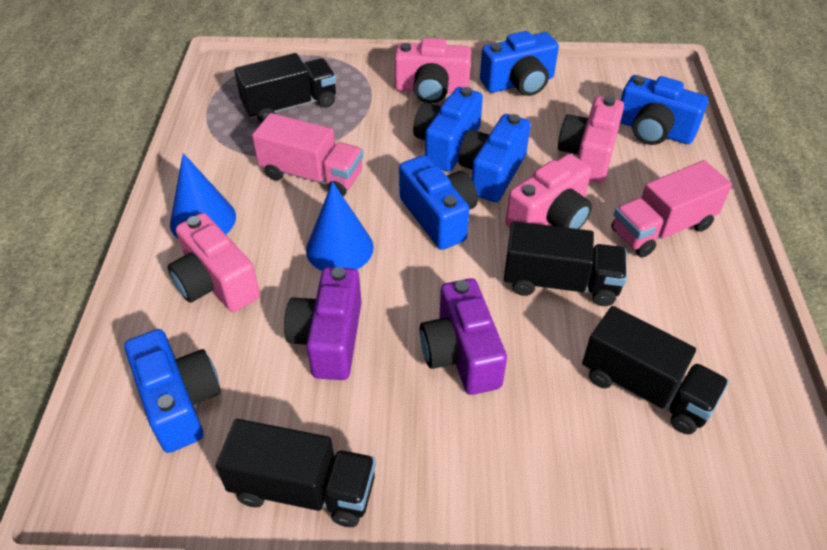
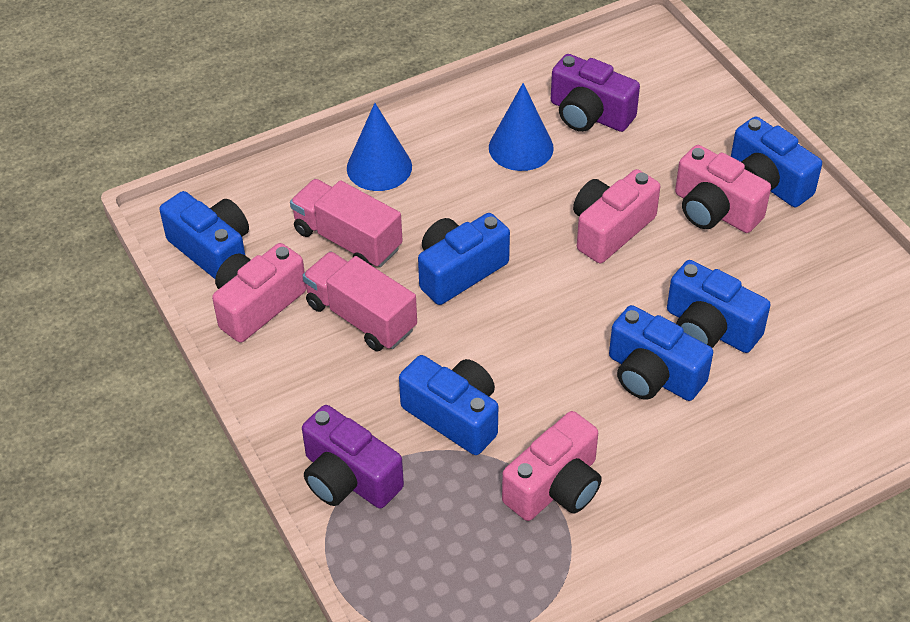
black truck: [216,419,376,527] [234,53,336,123] [504,221,627,306] [582,306,729,434] = 4 -> none = 0

